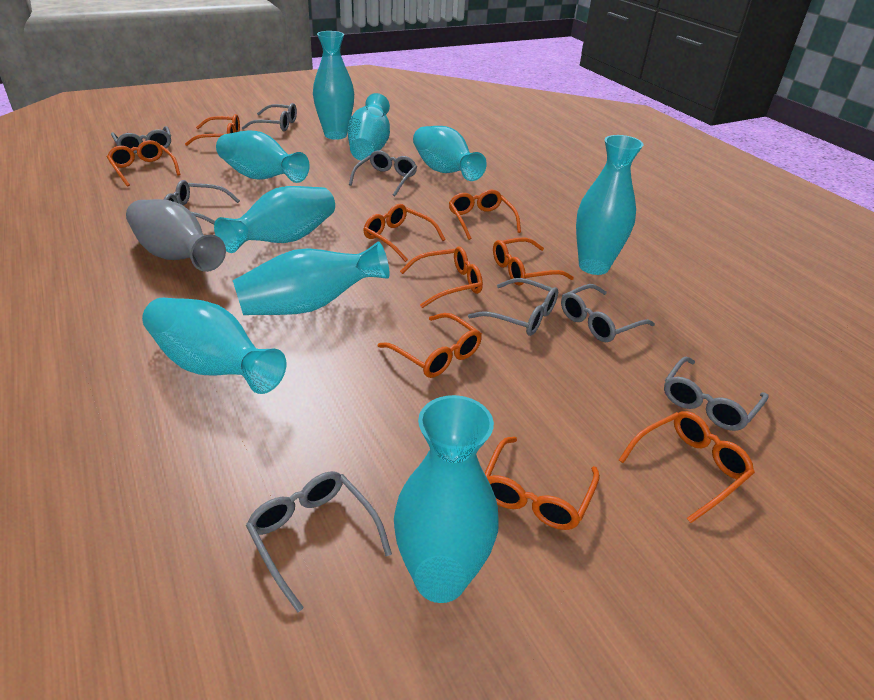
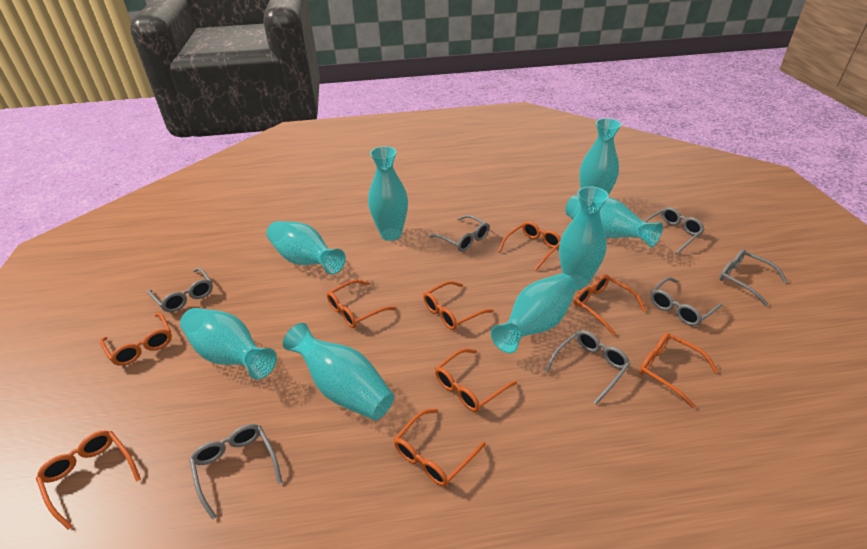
grey glasses: [111,126,171,153] [164,180,240,225] [242,103,297,131] [246,471,392,612] [349,150,417,196] [468,278,558,336] [561,284,655,342] [664,357,768,431] = 8 -> [147,267,213,312] [189,424,282,520] [429,215,489,252] [545,330,630,404] [644,207,705,255] [650,277,722,326] [719,249,787,306] = 7
grey vase: [126,199,226,272] = 1 -> none = 0
turquoise vase: [142,298,286,394] [214,186,335,253] [216,131,310,183] [233,241,390,315] [313,31,354,140] [348,93,390,160] [394,395,499,603] [413,126,487,181] [576,135,643,275] = 9 -> [180,308,277,380] [266,221,346,274] [283,323,394,420] [368,146,408,241] [491,273,576,353] [559,186,609,290] [565,195,663,247] [579,118,621,195] = 8

